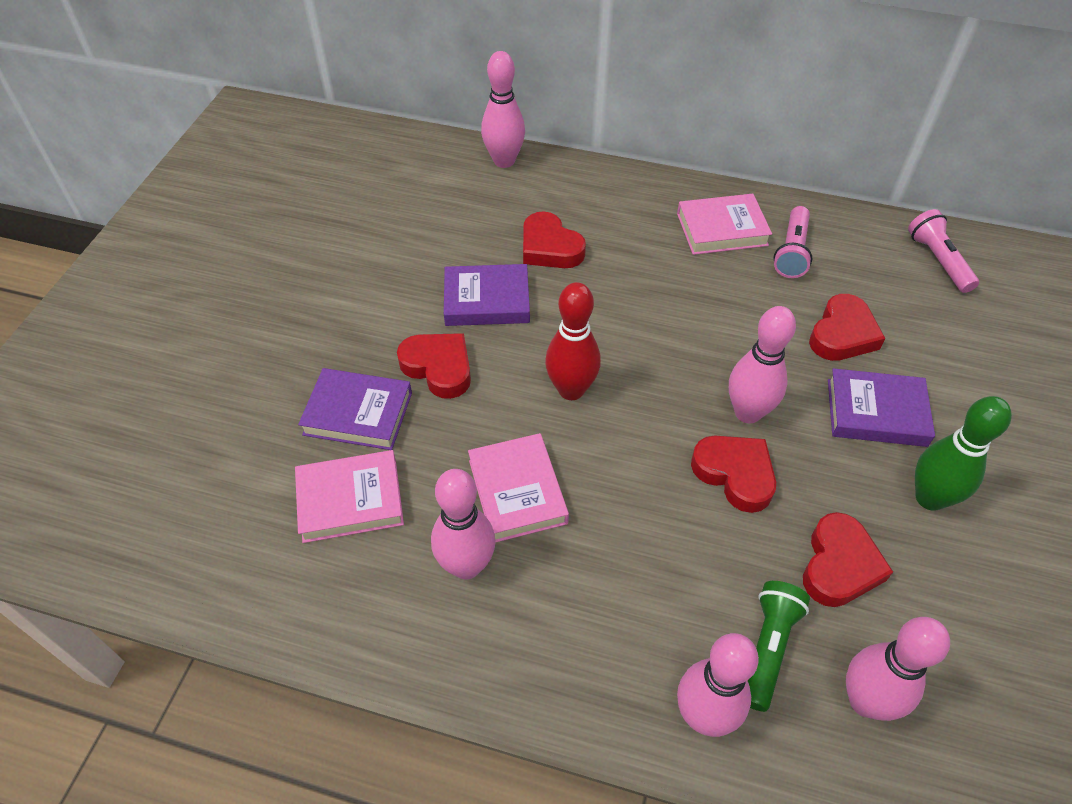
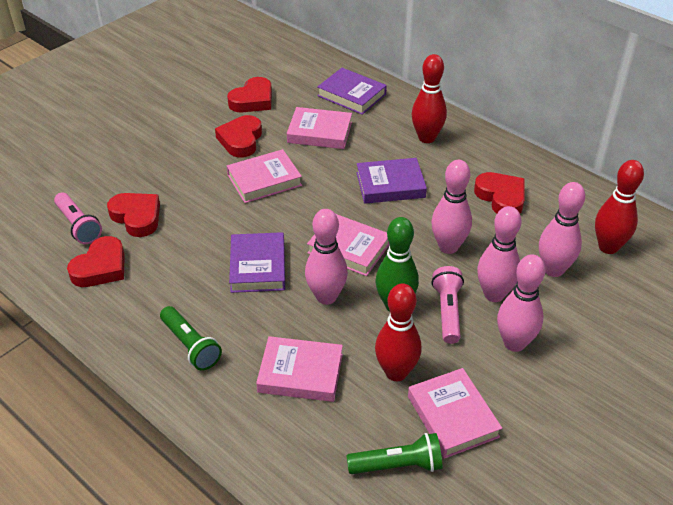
green flashlight: [747,581,810,712] = 1 -> [160,306,222,371] [346,433,442,474] = 2
pink book: [295,450,404,543] [468,433,569,543] [677,194,772,255] = 3 -> [227,149,302,203] [256,336,343,402] [287,107,352,149] [307,214,390,276] [408,368,502,459] = 5
red bowling pin: [545,282,601,400] = 1 -> [375,283,422,381] [412,54,447,143] [595,160,644,254] = 3

